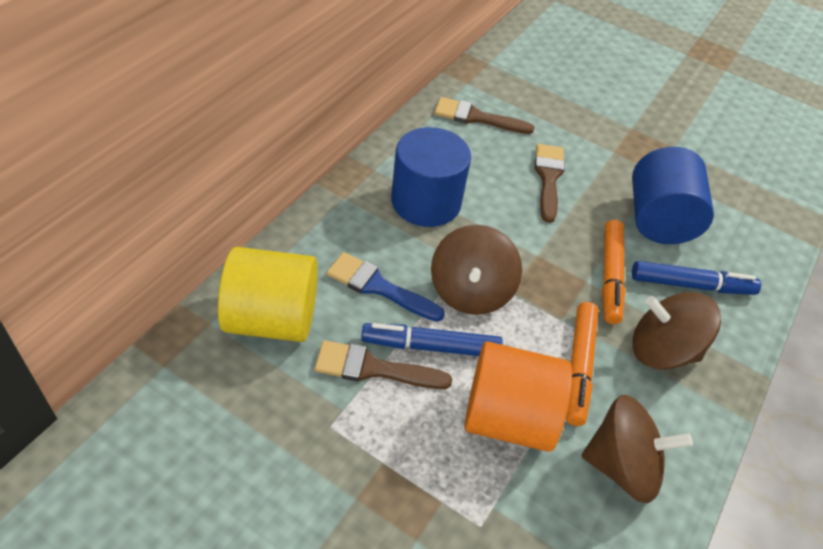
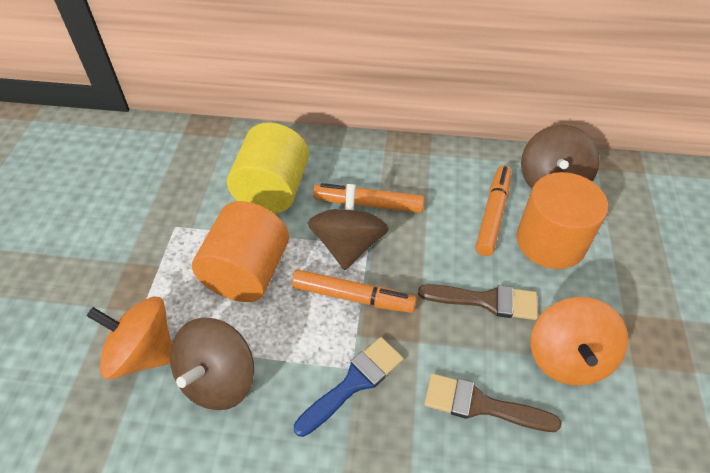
blue cylinder: [391,127,471,227] [632,147,714,244] = 2 -> none = 0
blue marker: [361,323,503,356] [632,261,761,295] = 2 -> none = 0
brown brush: [315,340,452,389] [434,97,534,134] [535,144,565,223] = 3 -> [418,284,538,320] [424,373,562,432] = 2
orange cylinder: [464,341,572,452] = 1 -> [192,201,289,302] [517,172,608,269] = 2
orange marker: [566,302,598,426] [602,220,626,324] = 2 -> [292,270,417,313] [313,183,424,213] [475,165,512,256] = 3
orange spinning top: none = 0 -> [87,297,172,379] [531,297,628,386] = 2

